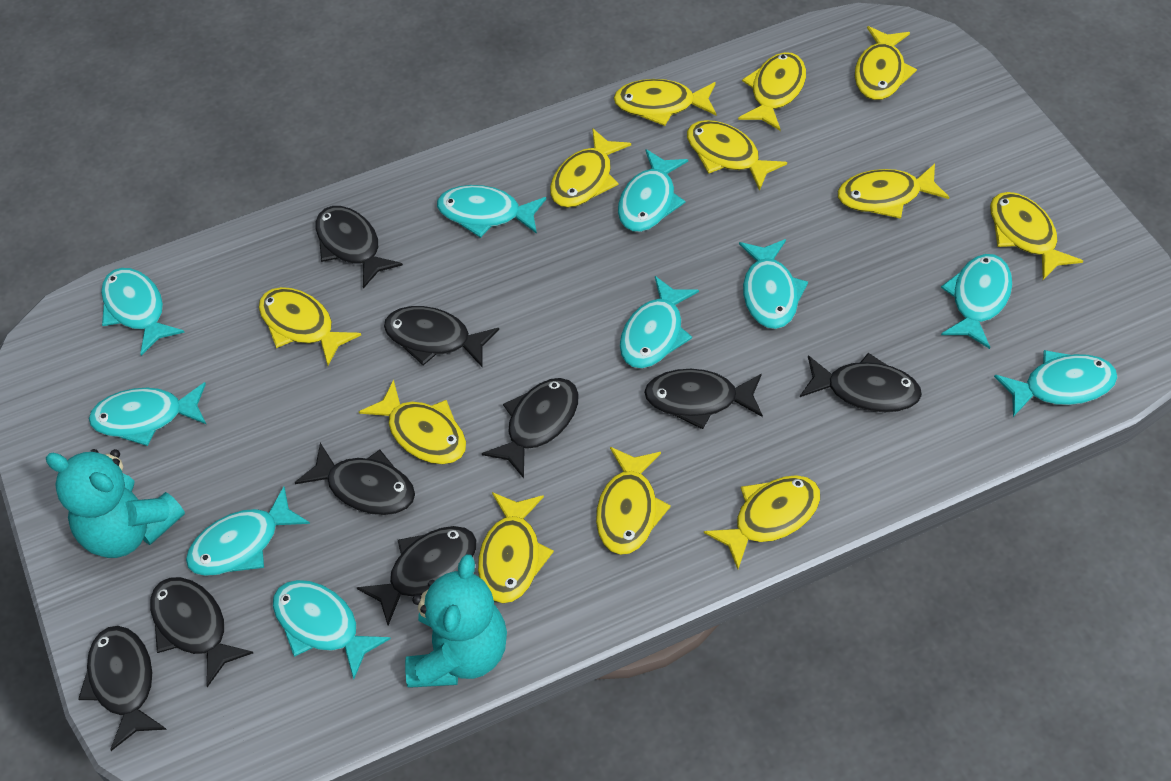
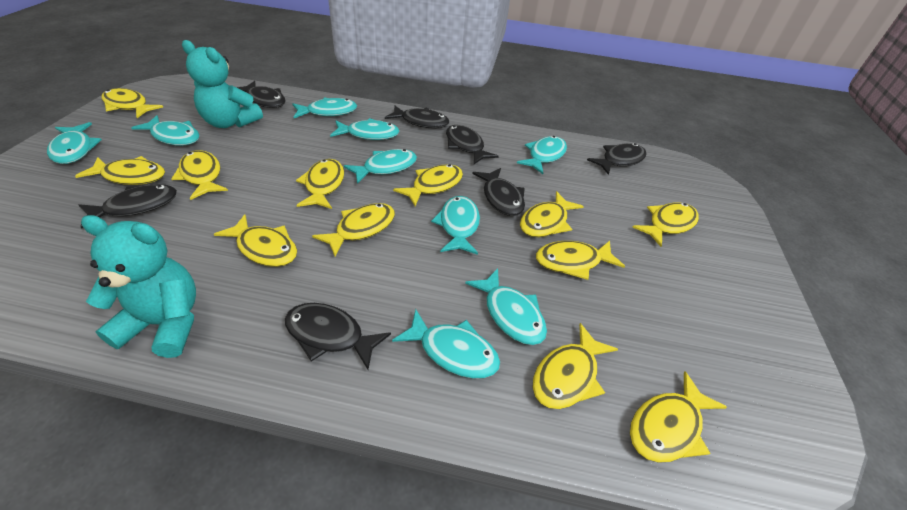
black fish: [78,626,167,751] [150,577,253,687] [295,443,415,515] [316,206,403,289] [357,526,476,626] [384,306,499,367] [482,378,579,478] [644,369,763,429] [800,353,922,412] = 9 -> [79,184,177,229] [236,81,285,108] [285,303,391,370] [385,105,449,128] [446,125,499,164] [472,168,525,216] [587,143,646,175] = 7
turquoise fish: [89,382,207,446] [101,268,185,356] [186,486,310,576] [273,580,391,679] [437,185,546,238] [618,149,688,232] [620,276,699,368] [739,239,808,329] [941,254,1012,349] [994,350,1118,417] = 10 -> [47,122,102,164] [131,115,200,145] [293,97,357,118] [330,118,400,140] [344,149,417,184] [392,309,500,378] [431,196,480,255] [465,269,547,345] [517,136,567,174] = 9

